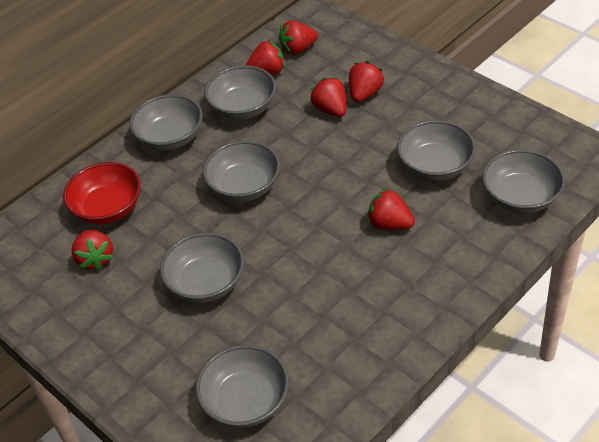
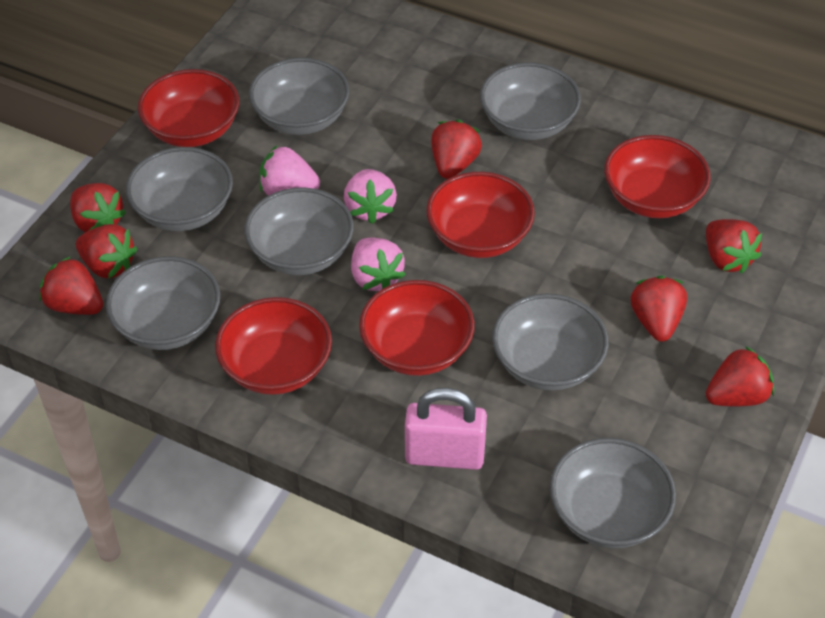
pink padlock: none = 0 -> [405,388,487,470] = 1
pink strawberry: none = 0 -> [259,146,320,196] [344,169,397,224] [351,237,406,291] = 3
red bowl: [63,162,141,224] = 1 -> [138,69,239,147] [215,297,332,395] [359,280,475,376] [426,172,535,258] [604,135,711,218] = 5
red strawberry: [71,230,113,271] [246,41,285,75] [279,20,318,55] [310,77,347,117] [349,61,384,102] [367,189,415,230] = 6 -> [40,256,103,315] [70,183,126,232] [76,224,137,279] [431,120,482,179] [631,275,687,342] [706,219,762,274] [706,346,774,407] = 7

